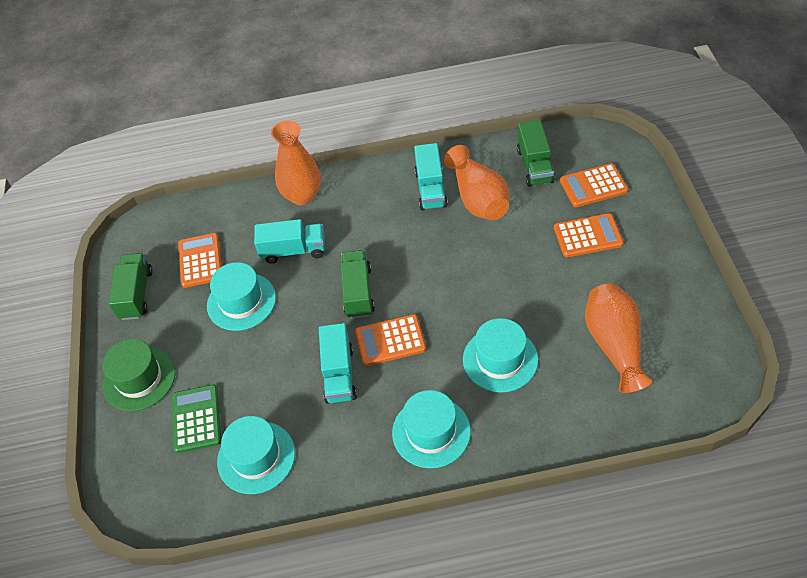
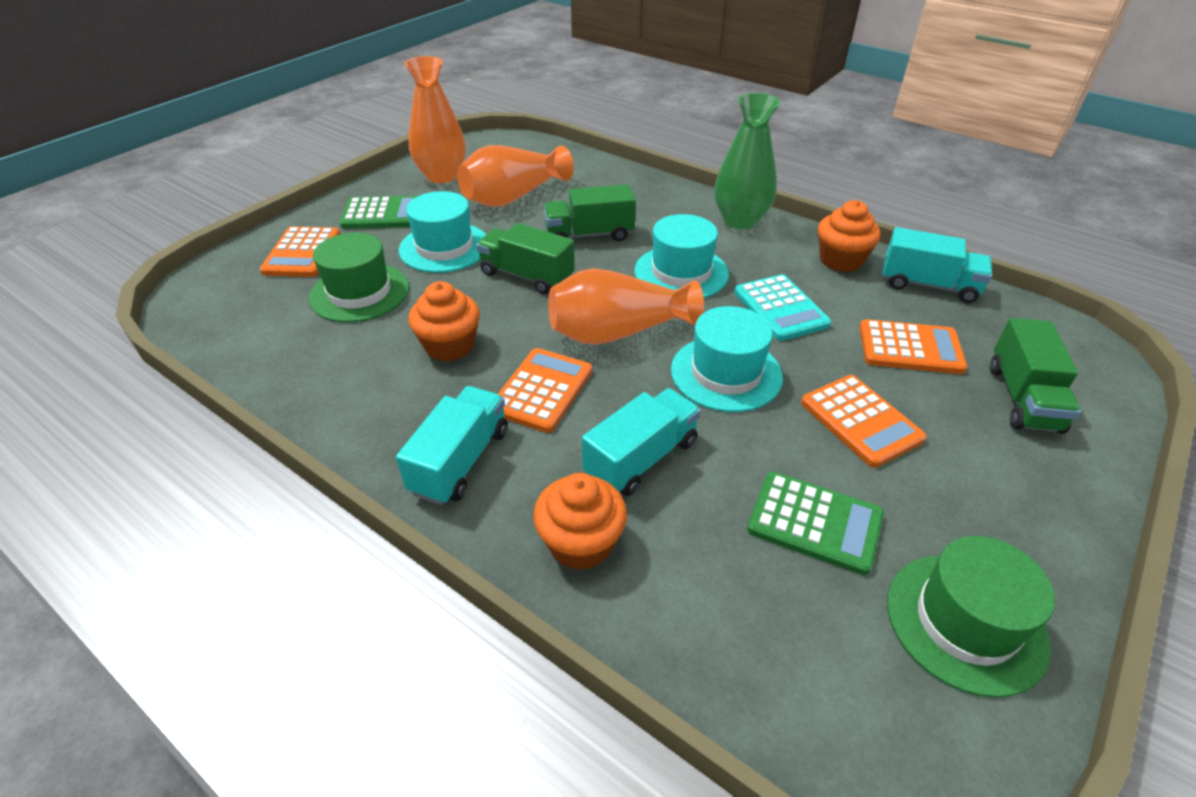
green calculator: [172,385,221,453] = 1 -> [340,196,418,229] [747,471,884,575] = 2
green hat: [102,339,175,411] = 1 -> [309,232,409,323] [887,536,1055,698] = 2
green vase: none = 0 -> [714,93,780,229] = 1
orange cupcake: none = 0 -> [408,281,480,361] [533,473,627,570] [818,200,881,272] = 3
turquoise calculator: none = 0 -> [734,274,831,341] = 1
turquoise hat: [207,262,276,331] [217,416,295,494] [392,390,471,468] [463,318,538,393] = 4 -> [399,191,486,273] [634,214,729,298] [671,306,783,412] = 3

